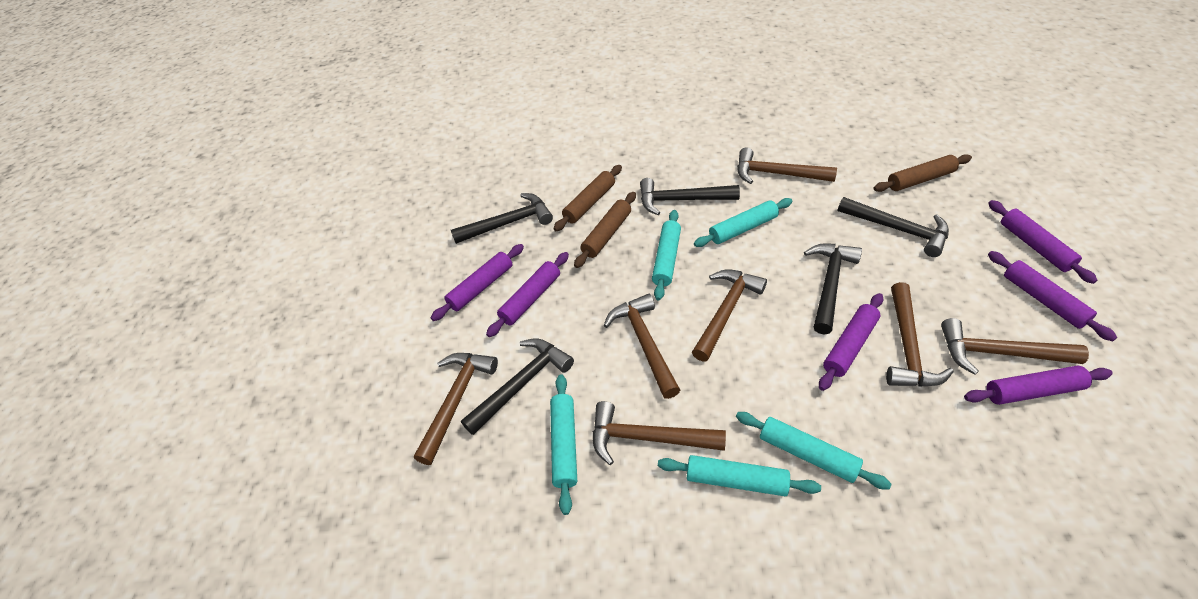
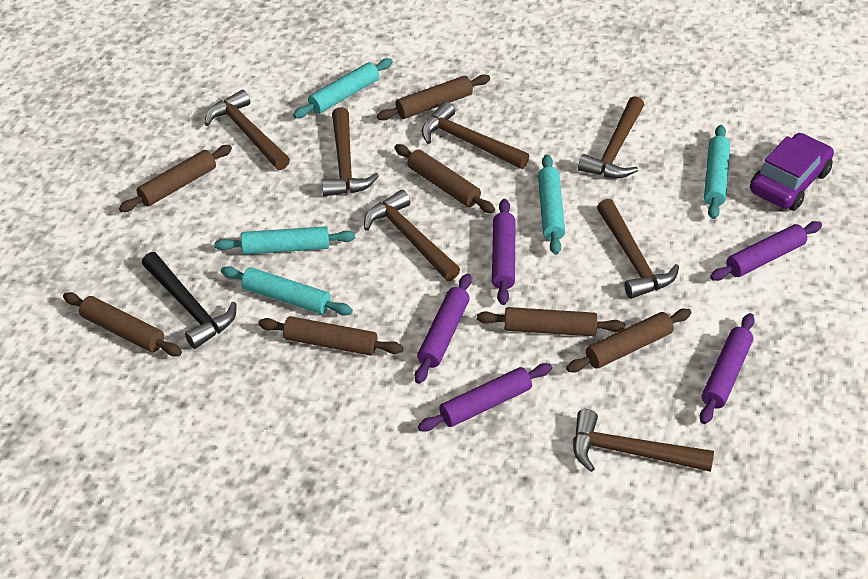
black hammer: [451,193,553,244] [461,338,574,435] [640,178,740,215] [804,243,862,334] [837,197,949,257] = 5 -> [142,252,237,349] = 1
brown rolling pin: [553,165,622,231] [574,192,636,268] [874,154,972,192] = 3 -> [63,292,182,356] [119,145,232,212] [258,316,403,356] [377,74,490,120] [395,144,495,213] [477,307,625,336] [566,308,691,373] = 7
purple car: none = 0 -> [750,133,834,211] = 1
purple rolling pin: [431,244,524,321] [486,252,569,337] [819,293,883,391] [964,366,1113,405] [988,200,1097,284] [988,251,1117,341] = 6 -> [415,273,472,384] [418,363,552,431] [492,199,515,305] [700,313,755,424] [710,221,822,281] = 5

